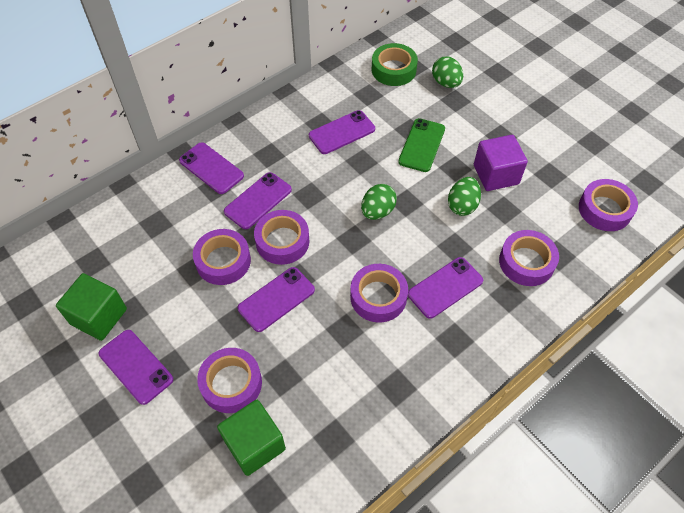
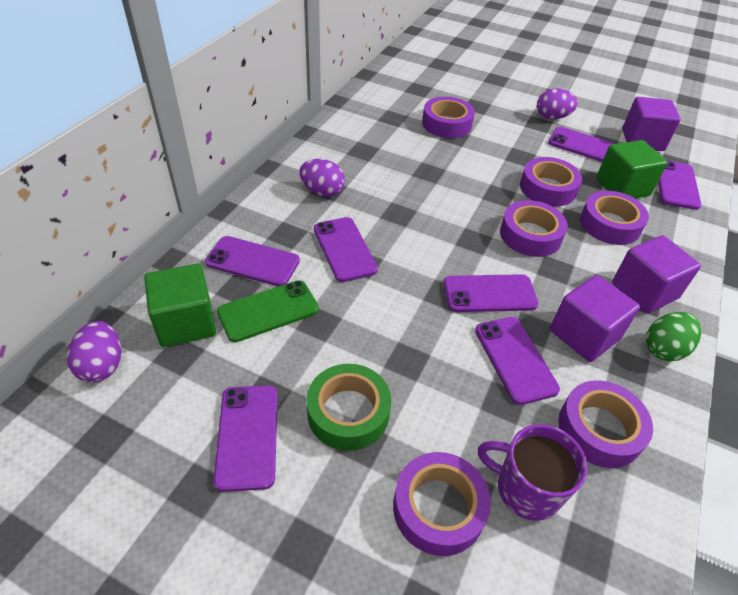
green egg: [361,184,397,220] [432,56,463,88] [448,177,481,216] = 3 -> [646,312,701,361] = 1
purple cube: [474,135,528,191] = 1 -> [550,275,640,362] [612,235,701,314] [622,97,681,151] = 3
purple egg: none = 0 -> [67,321,121,382] [299,159,345,197] [537,88,578,119] = 3
purple mug: none = 0 -> [478,424,587,521] = 1
purple phone: [99,330,173,405] [179,142,244,194] [224,172,292,229] [238,267,315,332] [309,110,375,154] [408,257,483,319] = 6 -> [205,236,300,286] [213,385,278,492] [314,217,378,282] [443,274,538,312] [475,317,560,405] [548,127,616,162] [658,160,701,210] = 7

